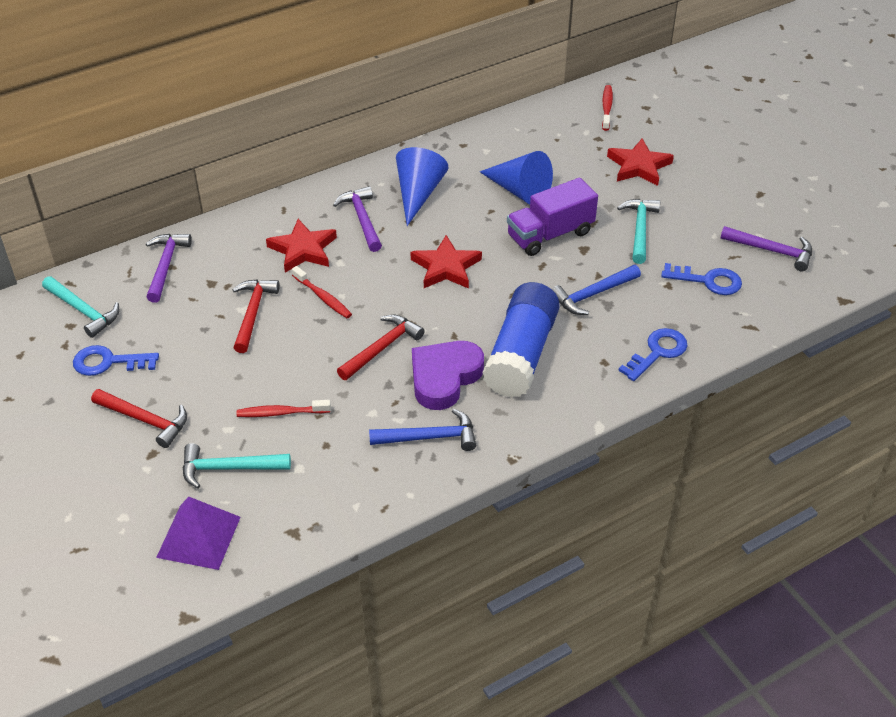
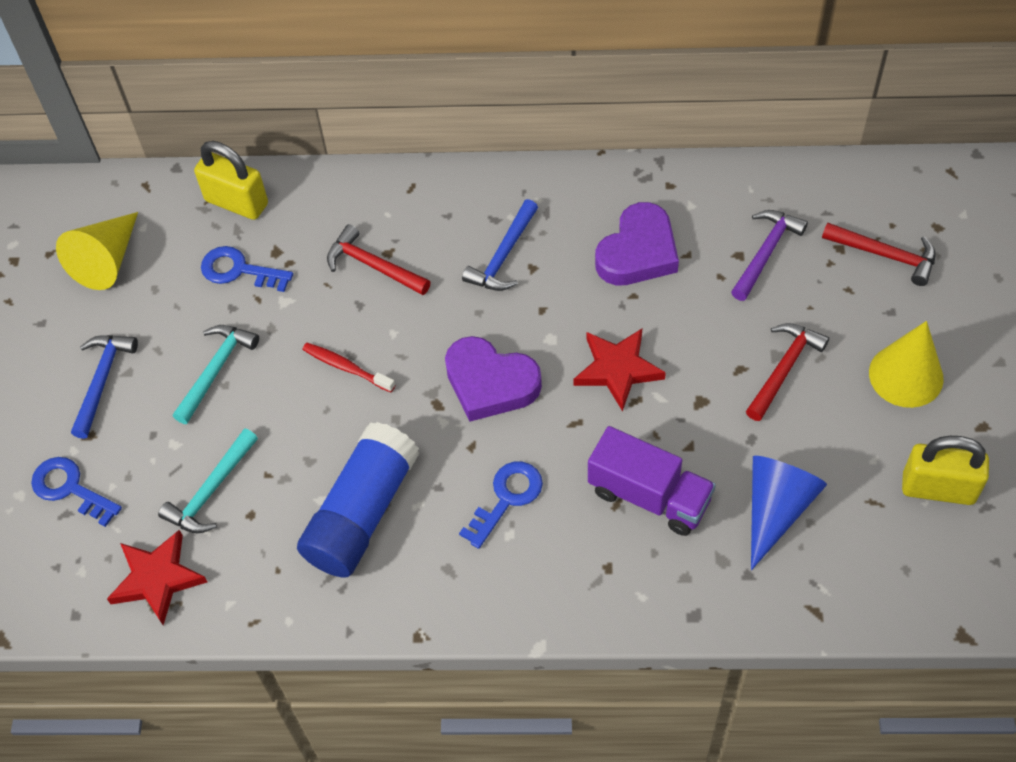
blue cone: [396,147,448,226] [480,151,553,205] = 2 -> [751,456,827,570] = 1
purple hammer: [146,234,192,303] [333,186,382,252] [721,226,812,271] = 3 -> [731,210,808,301] = 1
purple heart: [412,341,484,410] = 1 -> [445,336,542,422] [595,202,679,286] = 2
purple pyramid: [156,497,241,570] = 1 -> none = 0
red star: [266,219,337,273] [410,235,482,289] [607,138,674,186] = 3 -> [107,530,207,625] [574,329,666,411] = 2
red toothbrush: [237,400,331,417] [292,266,352,318] [602,85,613,131] = 3 -> [302,343,395,392] = 1
turquoise hammer: [42,276,119,338] [183,443,291,488] [617,199,660,264] = 3 -> [158,428,258,533] [173,325,259,424] = 2
yellow cone: none = 0 -> [56,212,138,290] [869,321,944,408] = 2
yellow padlock: none = 0 -> [194,141,268,220] [902,436,989,505] = 2

